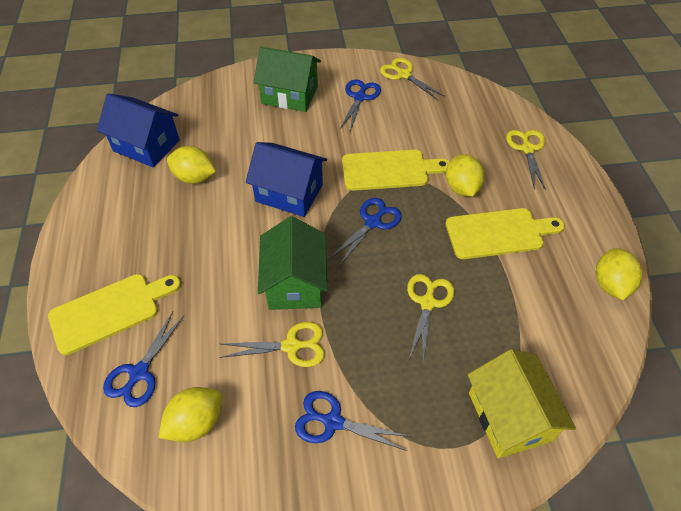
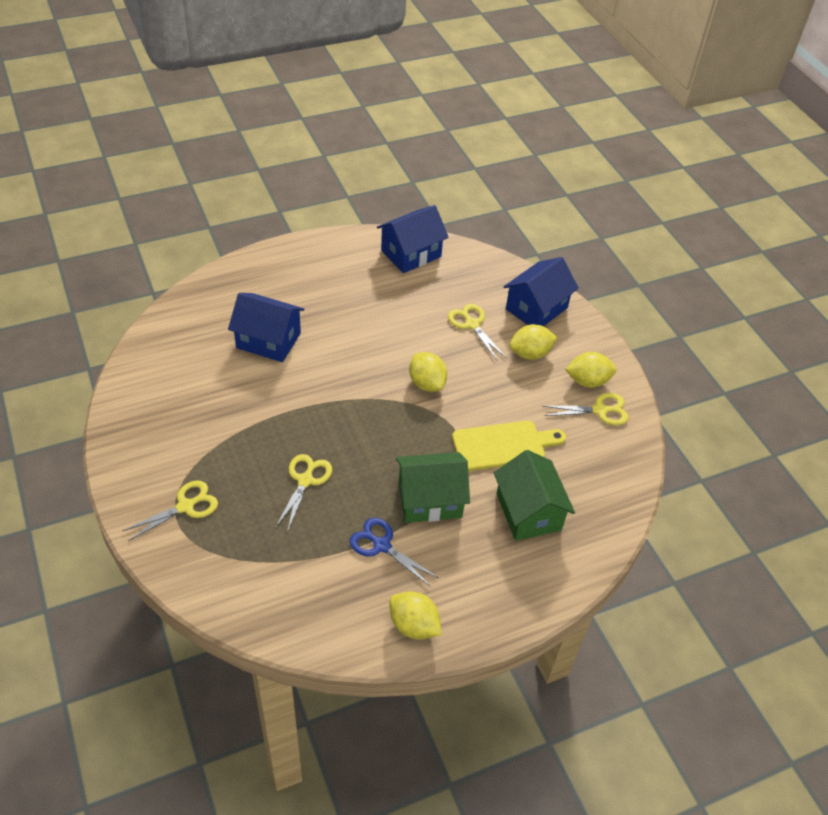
blue house: [97,93,179,168] [246,142,327,217] = 2 -> [228,293,305,362] [377,205,449,273] [503,257,579,326] = 3
blue scissors: [103,312,184,407] [295,391,411,451] [330,198,402,265] [340,79,381,131] = 4 -> [350,518,438,586] = 1
yellow cutting board: [48,274,181,355] [342,150,450,191] [445,208,565,259] = 3 -> [452,421,566,471] = 1
yellow house: [468,349,576,458] = 1 -> none = 0

